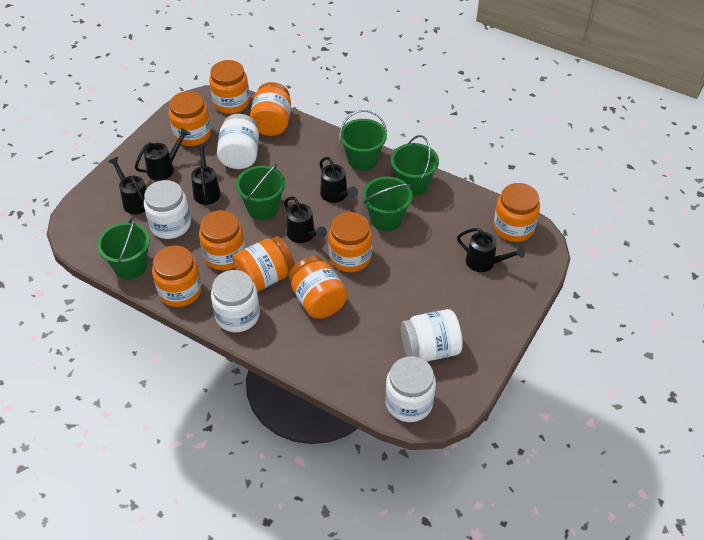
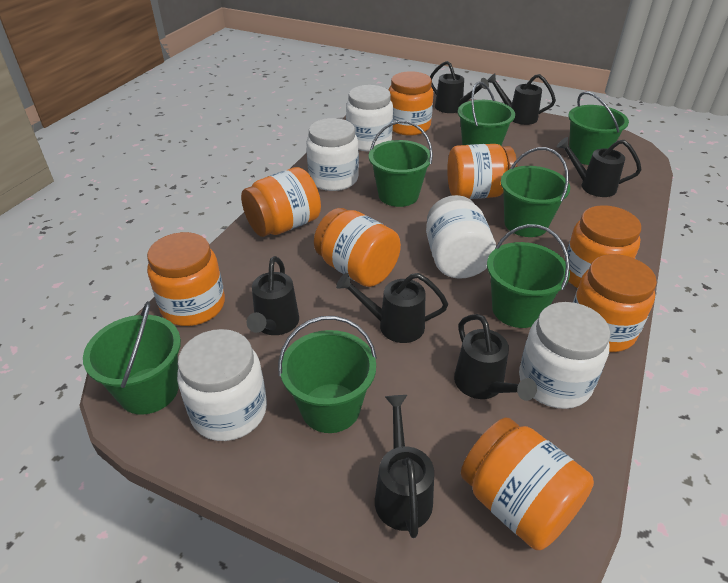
black watering can: [108,157,146,214] [135,128,190,181] [191,144,221,205] [284,197,327,243] [320,157,358,203] [457,228,525,272] = 6 -> [247,256,299,335] [336,273,448,343] [375,395,434,538] [430,61,489,113] [454,314,537,401] [487,73,556,125] [557,137,641,197] = 7
green bucket: [97,217,150,279] [236,164,285,220] [339,110,387,171] [363,176,413,231] [391,135,439,196] = 5 -> [83,301,181,415] [278,316,377,433] [369,121,433,207] [458,82,515,146] [487,224,570,328] [501,147,570,237] [568,92,629,165] = 7
orange jar: [152,245,202,307] [169,91,211,146] [199,210,245,270] [209,60,250,114] [233,236,295,292] [250,82,291,136] [289,256,348,319] [328,212,372,272] [493,183,540,242] = 9 -> [147,232,225,326] [241,167,321,237] [314,208,401,287] [389,71,434,136] [447,144,517,199] [461,418,594,550] [567,205,641,288] [573,254,657,352] = 8

